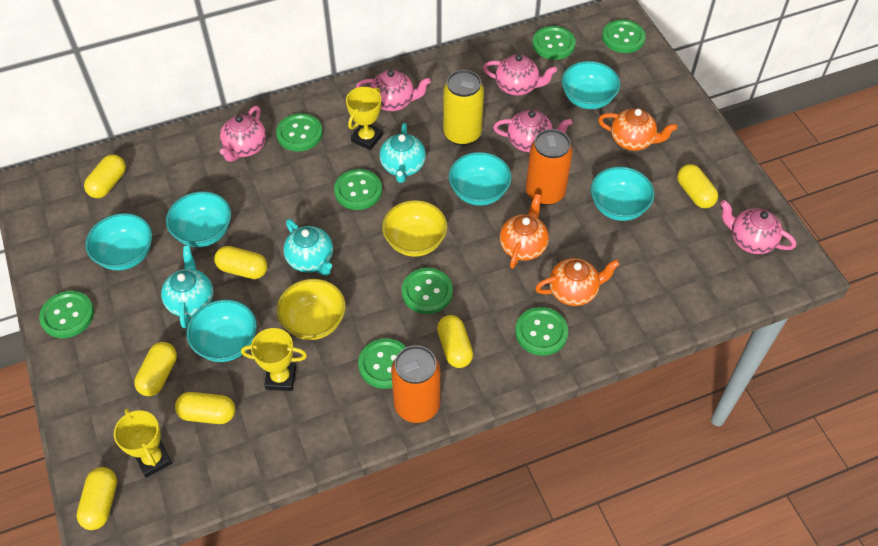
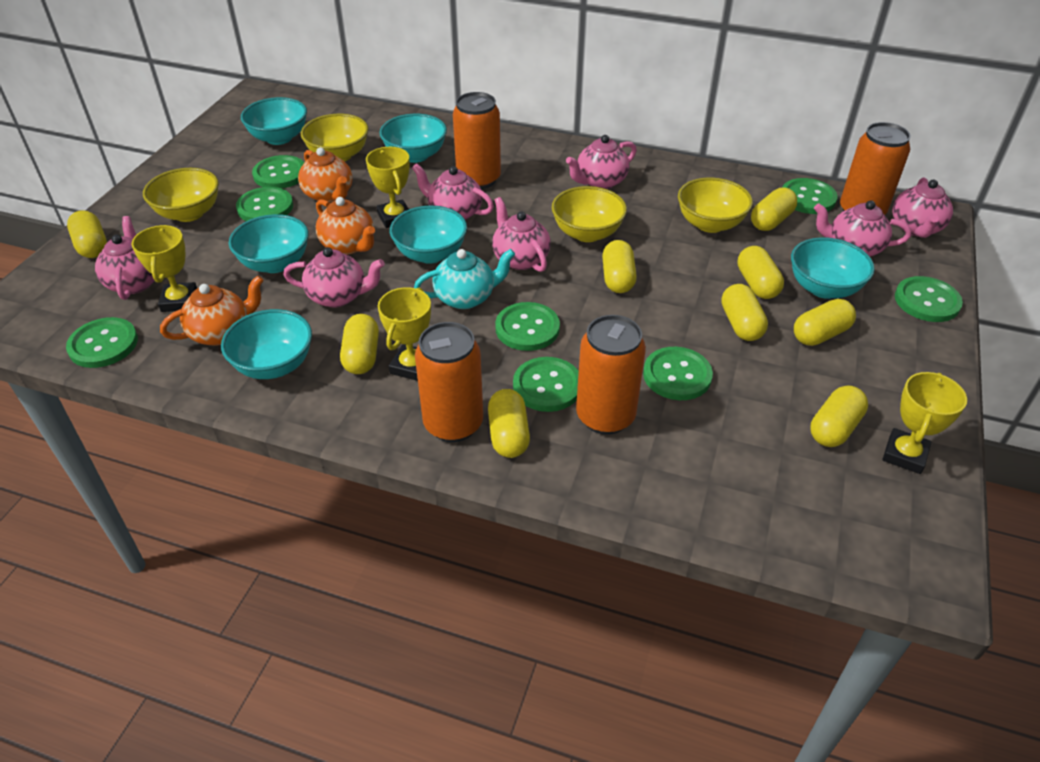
orange can: [391,345,441,423] [526,129,573,206] = 2 -> [415,322,483,442] [453,92,501,189] [576,315,646,435] [840,122,911,215] = 4
pink teapot: [220,106,266,162] [356,70,431,111] [483,54,557,96] [493,110,572,152] [720,200,796,254] = 5 -> [95,216,155,300] [283,247,385,307] [412,163,494,220] [492,197,551,272] [566,135,637,189] [814,200,911,256] [892,178,953,238] = 7
turquoise teapot: [161,246,213,329] [284,219,333,276] [380,123,426,183] = 3 -> [414,249,515,309] = 1
yellow bowl: [277,279,346,340] [382,200,447,257] = 2 -> [143,168,219,222] [301,114,368,161] [552,186,627,242] [678,178,753,233] = 4
yellow can: [443,70,484,146] = 1 -> none = 0
yellow capsule: [77,467,117,530] [84,154,126,198] [134,342,177,396] [175,392,235,424] [214,246,268,279] [437,315,473,368] [677,164,718,208] = 7 -> [67,210,107,258] [340,314,379,374] [488,389,530,458] [602,240,637,293] [721,284,768,341] [737,246,784,299] [751,187,797,231] [794,299,856,346] [810,385,868,447] = 9
yellow trophy: [114,408,172,478] [241,328,307,391] [346,87,383,150] = 3 -> [131,225,197,312] [366,147,410,228] [378,287,431,381] [882,372,967,474] = 4

